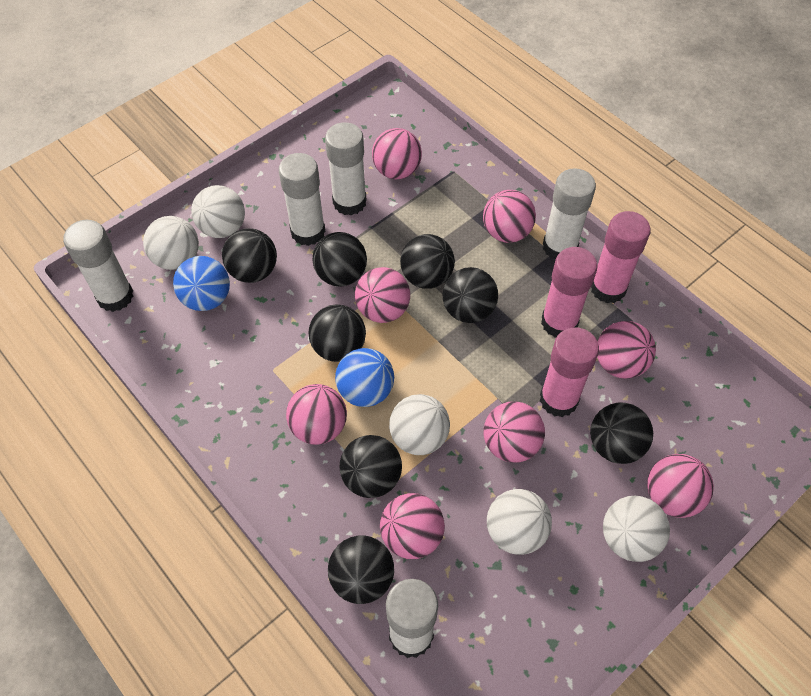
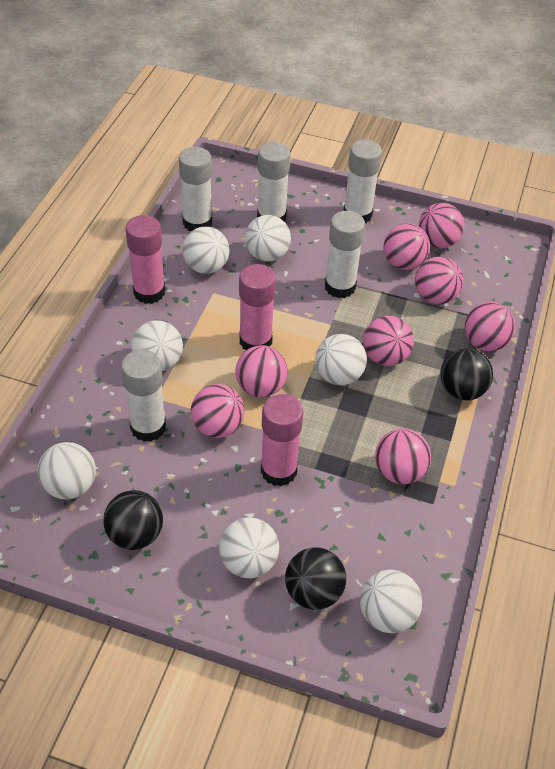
black ball: [222,228,277,283] [308,304,366,362] [313,232,367,287] [328,536,394,604] [340,435,402,498] [400,234,455,289] [442,267,498,323] [590,403,653,464] = 8 -> [103,490,163,550] [285,547,346,610] [440,348,493,400] = 3
blue ball: [173,256,230,311] [335,348,394,407] = 2 -> none = 0
white ball: [143,216,199,270] [191,185,245,238] [389,394,450,455] [487,489,552,555] [603,496,670,562] = 5 -> [37,442,96,499] [131,320,183,371] [182,227,229,274] [219,518,279,578] [245,215,291,262] [315,334,367,385] [360,570,422,633] = 7

